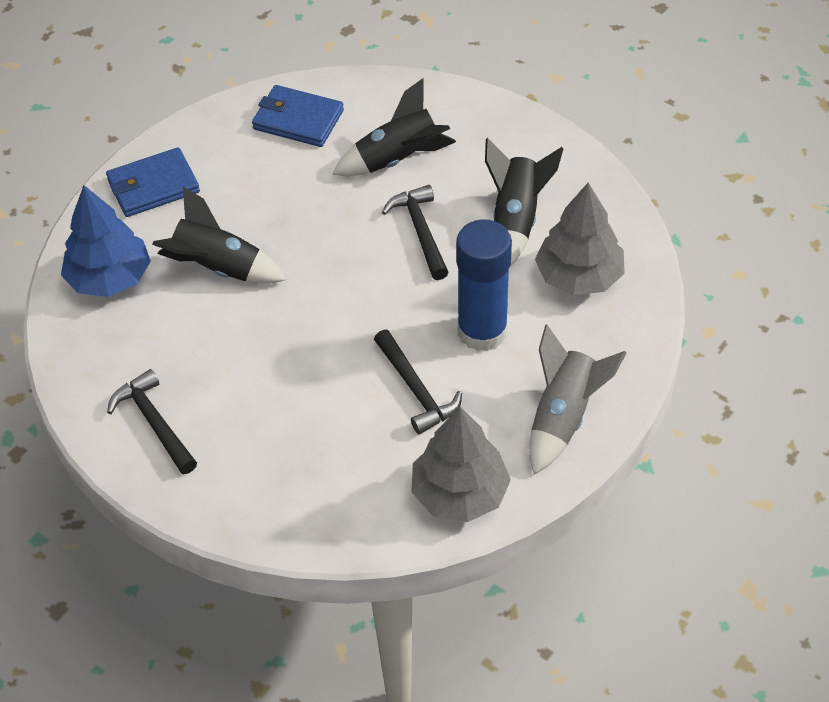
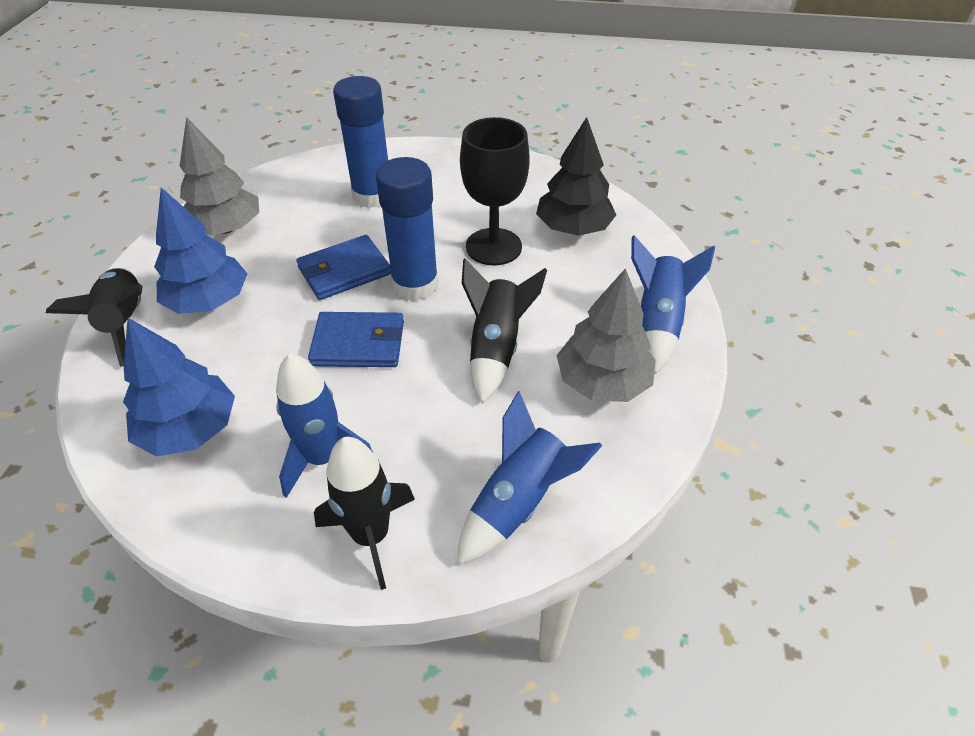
black goblet: none = 0 -> [460,117,530,266] = 1
black hammer: [107,369,197,474] [374,329,462,434] [382,185,449,280] = 3 -> none = 0
black tree: none = 0 -> [536,117,616,236] = 1
blue glue stick: [456,219,512,351] = 1 -> [333,76,388,208] [376,157,439,301] = 2
blue rocket: none = 0 -> [276,353,373,498] [458,391,602,565] [631,235,715,374] = 3
blue tree: [61,185,151,297] = 1 -> [123,318,235,456] [154,188,247,314] = 2
grey rocket: [530,324,627,475] = 1 -> none = 0

